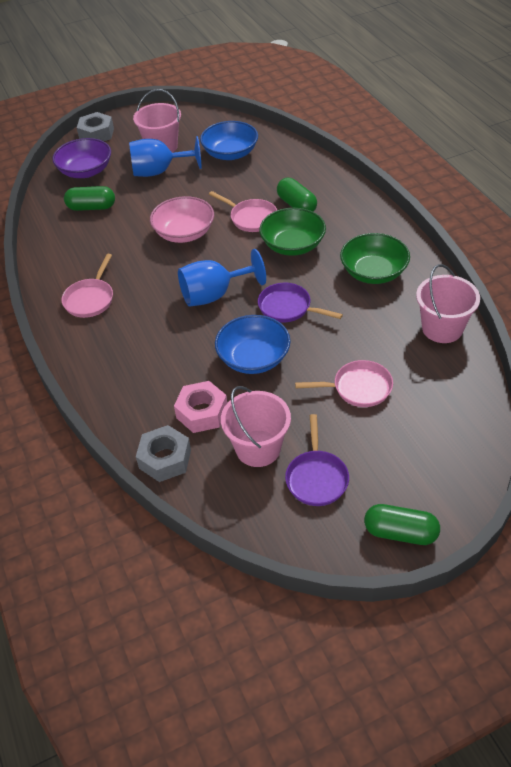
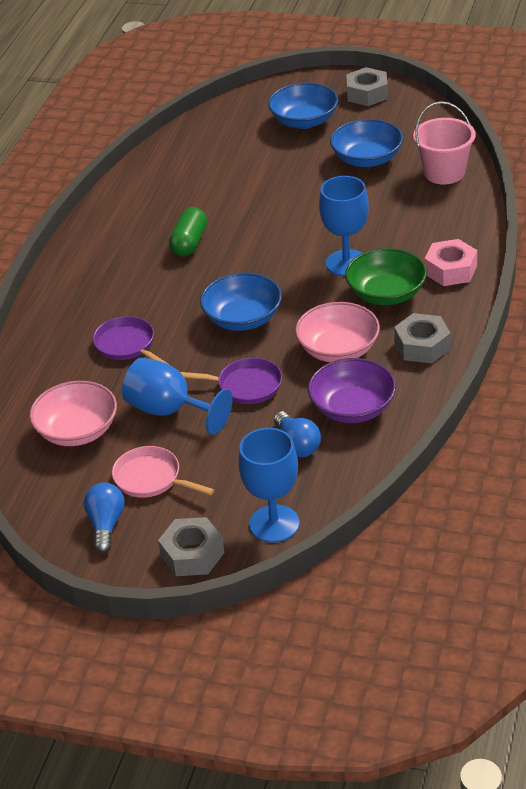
blue bowl: [200,121,258,160] [215,315,290,374] = 2 -> [200,273,282,331] [268,83,338,129] [330,119,403,167] = 3
blue goblet: [129,136,201,177] [178,249,266,307] = 2 -> [122,358,233,435] [238,428,300,542] [319,176,369,276] = 3
blue light bulb: none = 0 -> [84,482,125,553] [274,411,321,457] = 2
green bowl: [259,208,326,256] [340,233,410,284] = 2 -> [345,248,427,305] = 1
green capsule: [64,186,115,211] [277,178,317,212] [364,504,440,545] = 3 -> [169,207,207,256] = 1
grey nut: [77,112,114,141] [136,425,191,482] = 2 -> [158,517,225,576] [346,67,388,106] [394,313,451,363] = 3
pink bowl: [150,196,214,243] = 1 -> [29,381,117,446] [295,302,380,362] = 2
pink bucket: [133,89,181,153] [221,386,291,467] [416,264,480,343] = 3 -> [413,101,476,185] = 1
pink pan: [62,254,113,318] [209,191,277,232] [295,360,393,407] = 3 -> [112,446,214,498] = 1

